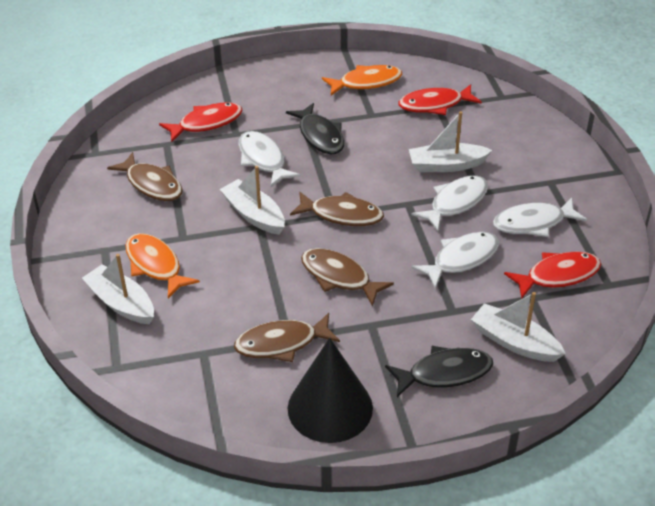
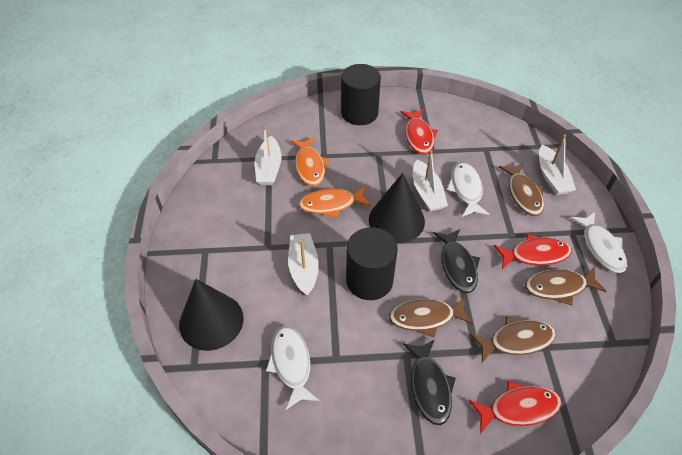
black cone: [288,338,373,443] = 1 -> [179,279,244,351] [369,173,425,243] = 2
black cylinder: none = 0 -> [341,64,381,125] [346,227,398,300] = 2
white fish: [239,131,301,187] [411,175,488,231] [411,232,499,289] [493,198,587,237] = 4 -> [266,326,319,410] [447,162,489,217] [570,212,627,273] = 3

